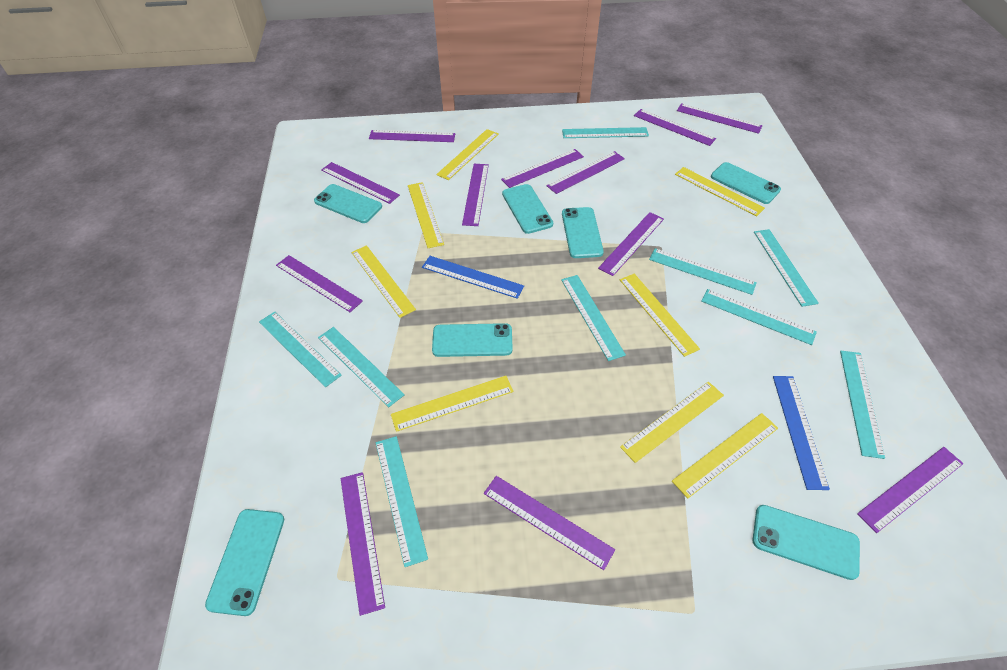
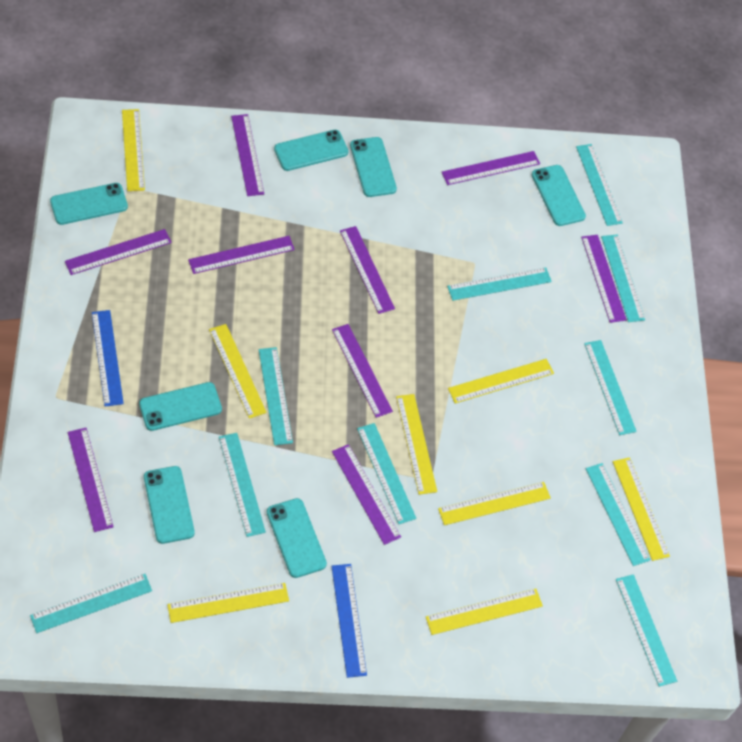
purple ruler: [276,255,363,312] [321,162,400,204] [341,472,385,616] [369,130,455,142] [462,164,489,226] [484,476,615,570] [501,149,584,188] [546,151,625,194] [598,212,664,276] [634,109,716,146] [677,103,762,134] [857,447,964,533] = 12 -> [65,229,172,275] [67,428,114,532] [188,236,295,274] [231,114,264,196] [332,324,393,418] [332,444,401,545] [340,226,395,314] [442,151,540,185] [581,235,627,323] = 9
turquoise ruler: [259,311,342,387] [318,327,405,407] [376,436,428,567] [561,275,626,361] [562,127,649,138] [649,248,757,295] [701,289,817,345] [754,229,819,307] [840,351,885,459] = 9 -> [30,574,152,633] [219,433,266,537] [259,347,293,445] [357,423,416,524] [447,267,552,301] [576,144,623,226] [584,340,637,435] [586,463,650,566] [601,234,645,322] [616,574,677,687] = 10

